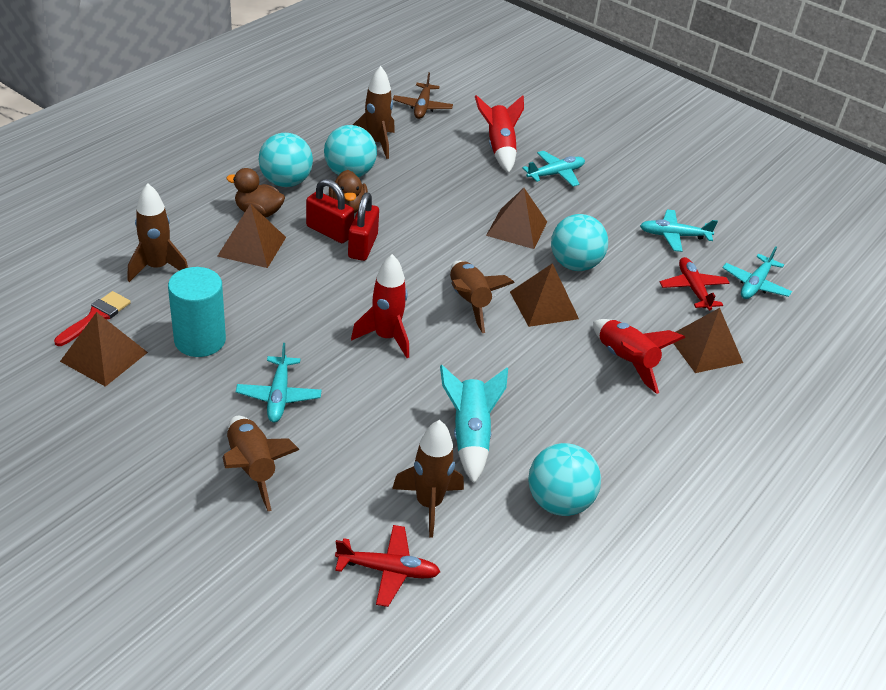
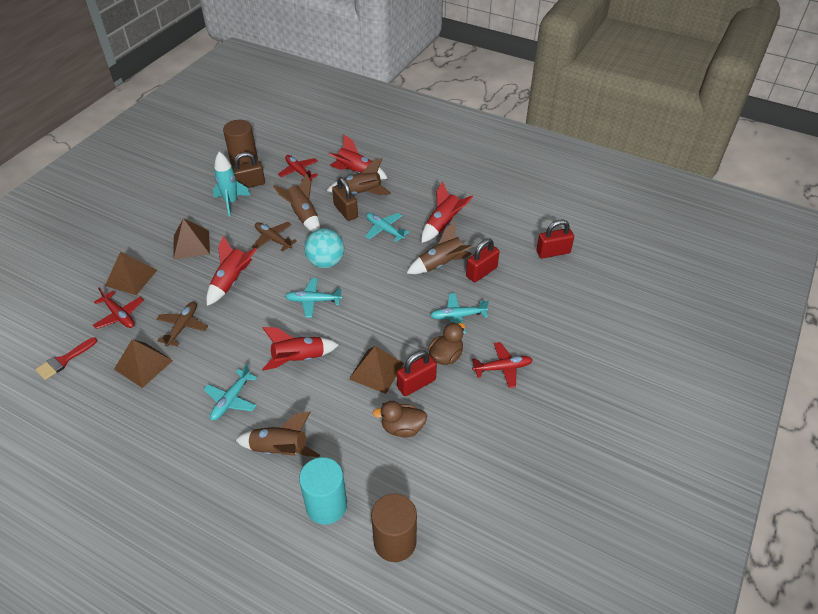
brown cylinder: none = 0 -> [223,120,258,166] [371,493,417,562] = 2
brown padlock: none = 0 -> [232,152,265,188] [332,177,358,221] = 2
brown plane: [393,72,453,119] = 1 -> [156,302,208,347] [252,222,297,251] = 2
brown pyramid: [60,312,148,387] [217,204,286,268] [486,188,547,249] [510,263,579,327] [673,308,743,373] = 5 -> [105,252,157,295] [114,339,173,388] [173,218,210,259] [349,346,404,394] = 4
brown rocket: [128,183,188,282] [223,416,300,511] [353,66,395,159] [392,420,464,538] [450,261,515,333] = 5 -> [236,411,320,457] [273,173,320,232] [326,158,391,195] [406,221,473,274] = 4
red padlock: [306,179,354,243] [348,192,379,261] = 2 -> [397,351,437,396] [466,238,500,282] [536,220,574,258] = 3
red plane: [335,525,440,607] [660,257,730,310] = 2 -> [93,287,144,329] [278,155,318,181] [472,342,533,388] = 3
red rocket: [351,254,409,358] [475,95,524,173] [593,319,685,394] = 3 -> [206,236,257,306] [262,327,339,371] [329,134,388,180] [421,181,473,243] = 4
turquoise ball: [258,133,313,187] [324,125,377,177] [528,443,601,516] [551,214,608,271] = 4 -> [304,228,344,268] = 1

